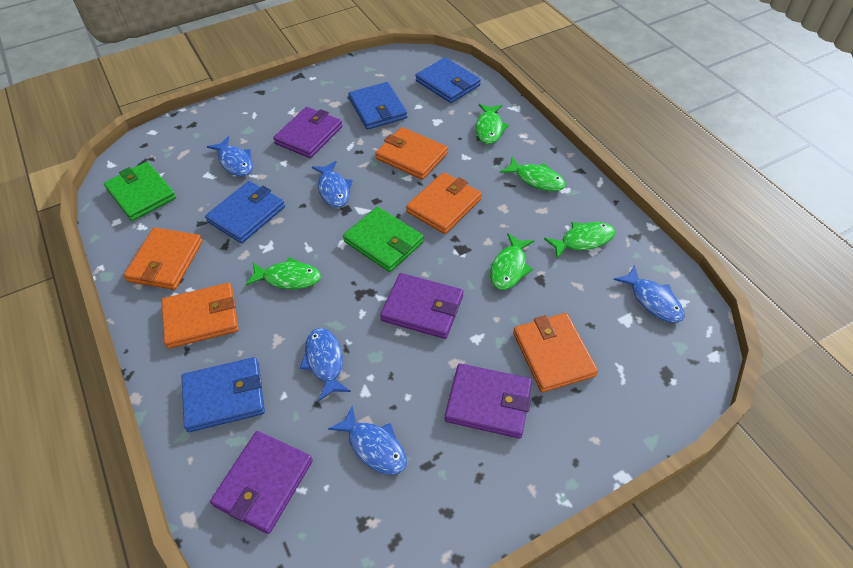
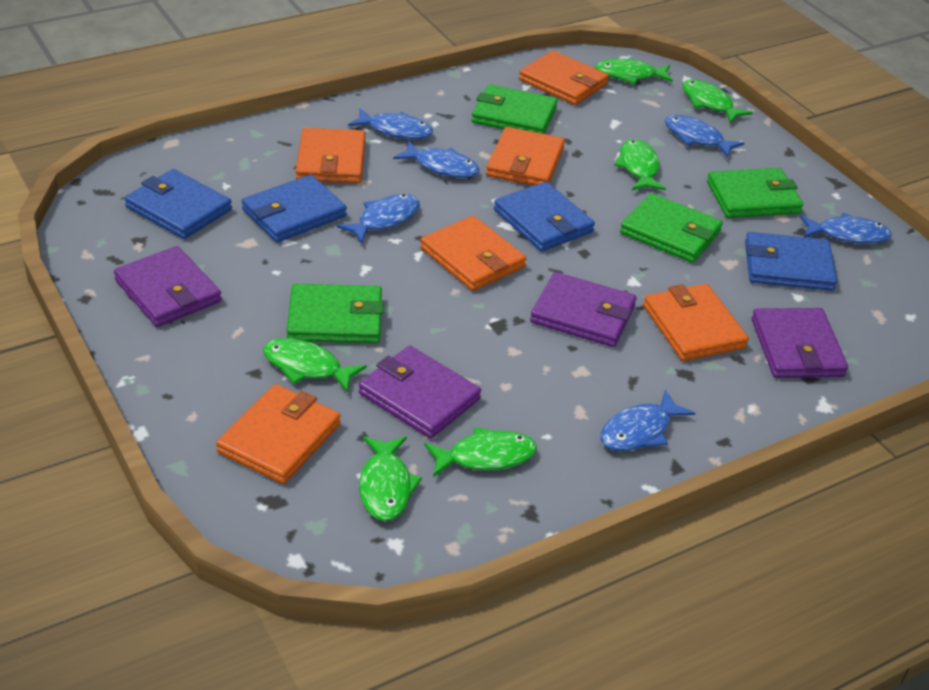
blue fish: [207,136,253,176] [300,328,351,401] [312,161,353,208] [328,406,407,475] [613,265,684,323] = 5 -> [337,194,420,244] [348,108,433,139] [393,141,480,178] [600,389,695,451] [665,115,744,158] [800,213,892,244] = 6
green fish: [245,257,321,289] [475,104,509,144] [490,233,534,290] [500,157,566,191] [544,222,615,259] = 5 -> [263,338,367,393] [359,436,422,521] [424,427,537,477] [595,58,673,84] [614,139,666,190] [682,79,753,123] = 6
green wallet: [104,162,176,221] [343,207,424,272] = 2 -> [287,284,384,343] [471,84,558,134] [620,193,723,263] [707,168,803,218] = 4
orange wallet: [124,227,203,290] [161,283,239,349] [375,127,448,180] [406,172,482,234] [513,313,598,392] = 5 -> [216,384,341,484] [296,128,365,184] [421,216,526,291] [486,127,565,186] [519,50,609,105] [643,284,749,361] = 6

